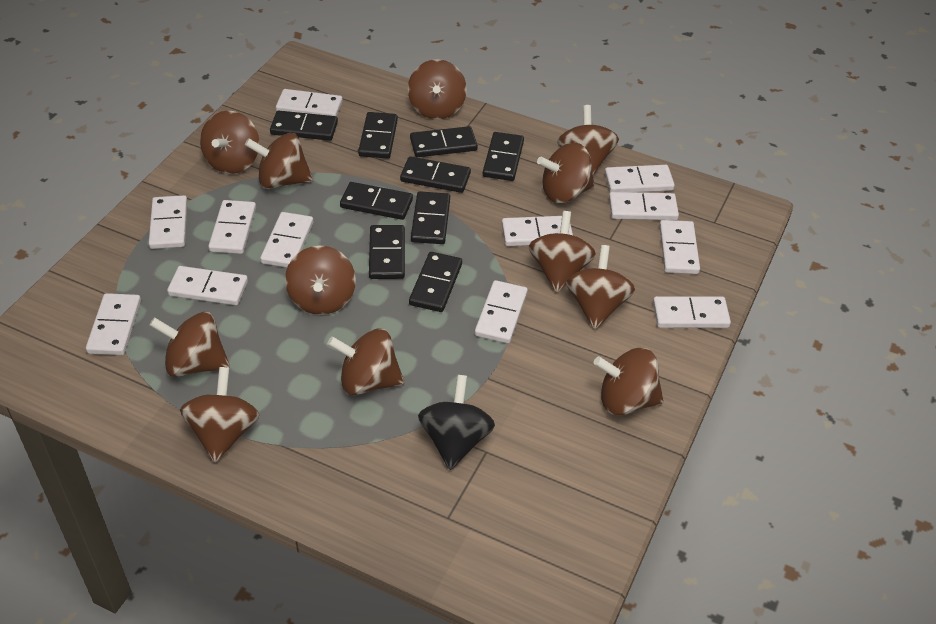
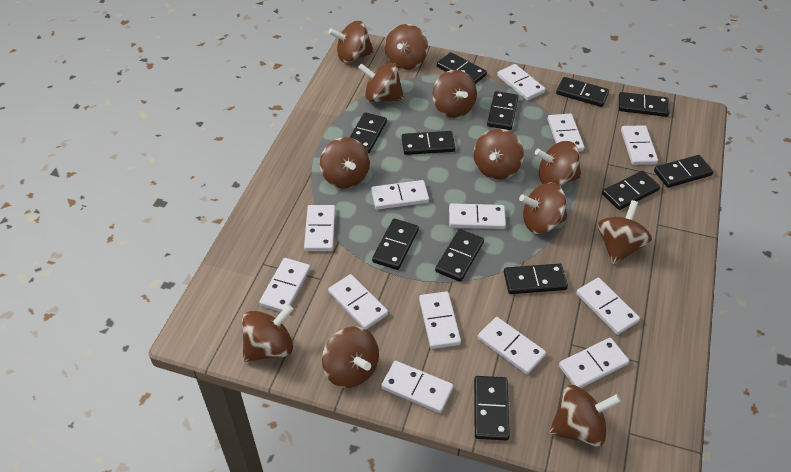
black domino: [270,110,338,141] [340,182,413,220] [358,112,398,159] [369,225,405,279] [400,156,471,193] [409,252,462,312] [410,126,478,157] [411,191,450,244] [483,132,524,181] = 9 -> [349,112,387,154] [372,218,419,270] [402,131,455,155] [435,229,484,282] [437,52,487,84] [474,376,510,440] [487,91,518,130] [504,264,568,294] [556,77,609,107] [602,171,660,210] [619,92,670,117] [654,155,714,188] = 12
black spinning top: [418,375,495,470] = 1 -> none = 0
white domino: [86,293,141,355] [149,195,187,249] [167,266,248,305] [208,200,256,254] [260,212,313,268] [276,89,343,117] [475,280,528,343] [502,216,573,246] [605,165,675,192] [609,192,679,220] [653,296,731,328] [659,220,700,274] = 12 -> [259,258,310,312] [304,205,336,251] [328,274,388,330] [371,180,429,210] [381,361,453,413] [419,291,461,349] [449,203,506,229] [478,317,546,374] [497,64,545,101] [548,114,584,152] [559,338,629,388] [576,278,640,335] [621,125,658,165] = 13

